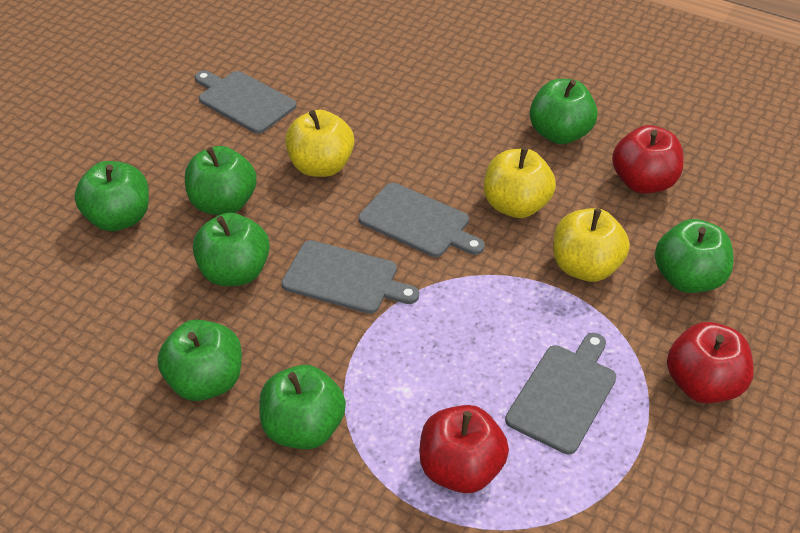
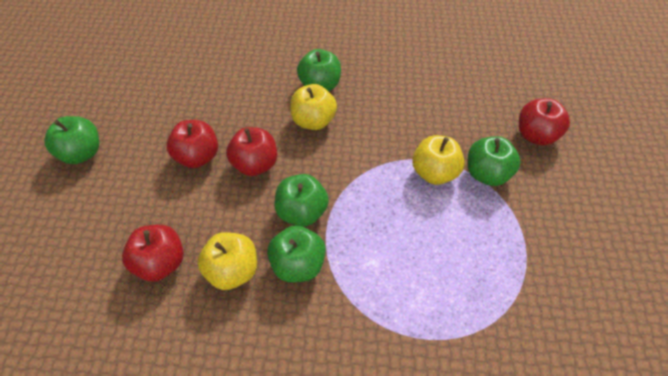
green apple: [74,161,149,231] [157,319,242,401] [185,146,257,215] [193,213,270,286] [259,365,346,449] [530,79,598,144] [655,219,734,293] = 7 -> [44,116,99,164] [267,225,326,282] [274,174,329,227] [297,49,341,91] [467,136,521,186] = 5
grey cutting board: [195,70,296,134] [281,240,419,314] [358,183,485,257] [505,333,617,455] = 4 -> none = 0
red apple: [419,405,509,493] [612,125,684,193] [667,322,754,403] = 3 -> [122,225,184,282] [167,120,218,168] [226,127,277,176] [519,98,570,145] = 4

